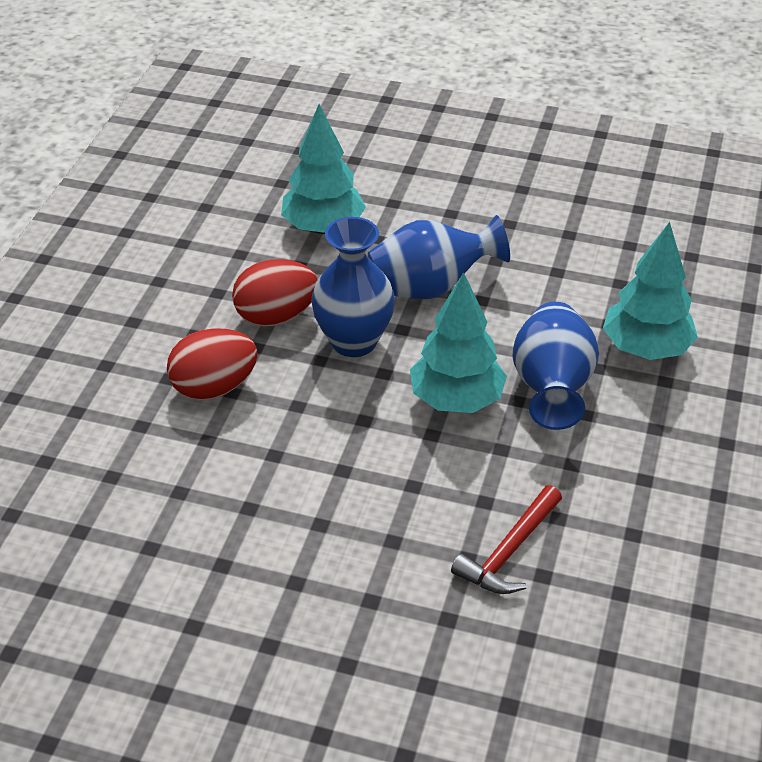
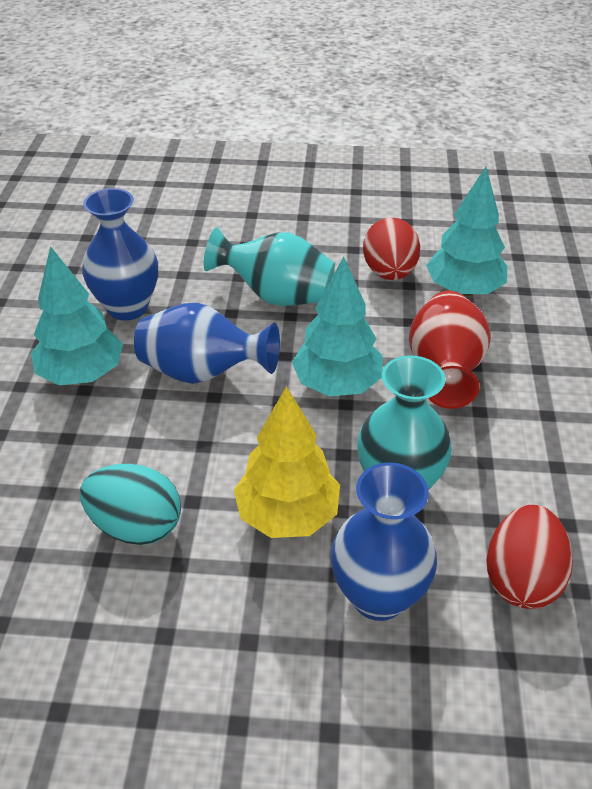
red hammer: [451,485,562,594] = 1 -> none = 0
red vase: none = 0 -> [409,291,491,409] = 1
turquoise egg: none = 0 -> [80,464,181,545] = 1
turquoise vase: none = 0 -> [204,227,335,306] [357,356,452,490] = 2
yellow tree: none = 0 -> [234,386,340,538] = 1

